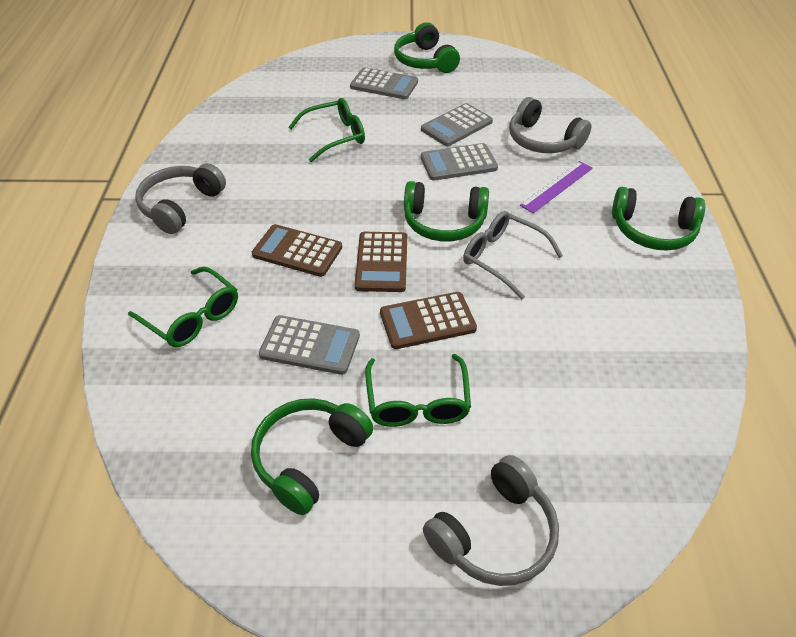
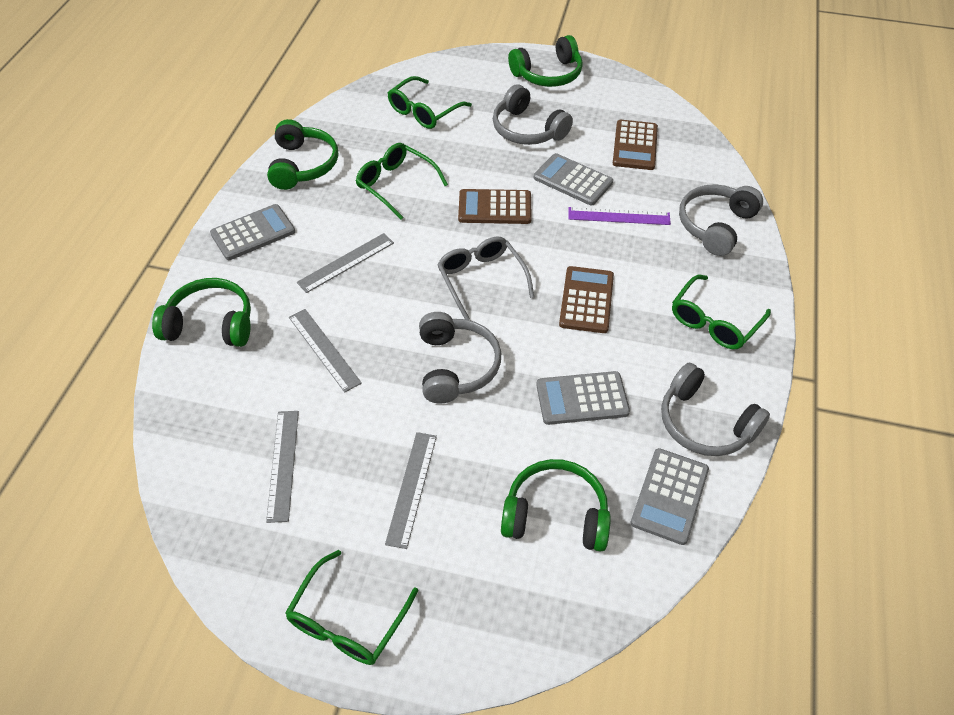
green glasses: [128,266,238,347] [288,98,365,162] [365,354,471,427] = 3 -> [285,550,418,665] [356,143,448,220] [388,76,472,129] [672,275,771,349] = 4
grey headphones: [135,163,226,234] [423,455,559,586] [509,97,591,153] = 3 -> [419,312,501,403] [493,84,573,145] [661,363,770,456] [679,185,763,256] = 4
grey ruler: none = 0 -> [266,411,299,523] [289,309,362,392] [297,233,394,293] [385,432,437,549] = 4

